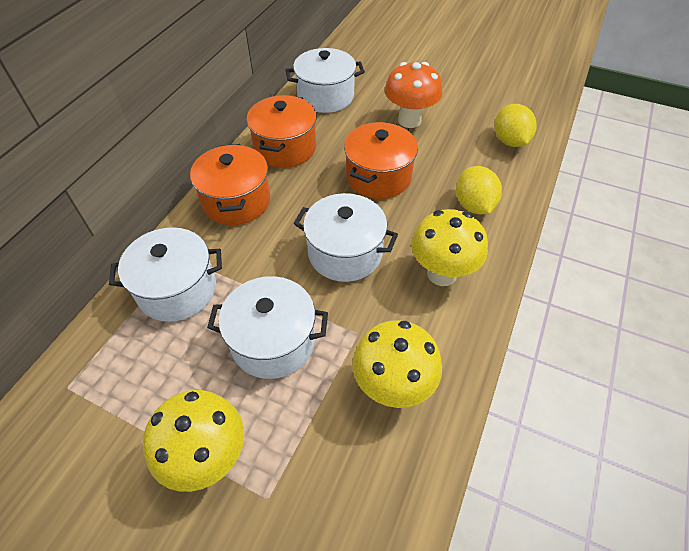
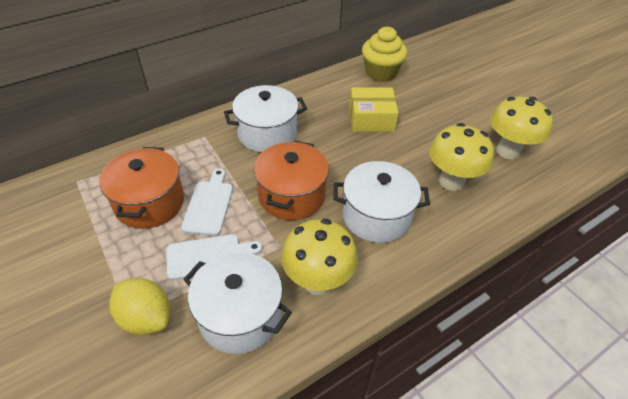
orange mushroom: [385,62,443,128] = 1 -> none = 0
orange pot: [190,144,270,225] [247,95,317,168] [344,122,418,199] = 3 -> [99,147,184,229] [254,141,329,220] = 2
white cutting board: none = 0 -> [166,234,262,280] [181,168,233,236] = 2
white pot: [109,227,222,322] [207,276,328,379] [286,48,365,113] [293,193,398,282] = 4 -> [183,252,292,354] [224,85,307,152] [333,161,430,243] = 3
yellow box: none = 0 -> [349,87,399,132] = 1
yellow cupcake: none = 0 -> [362,27,407,82] = 1
yellow lemon: [456,166,502,214] [495,104,537,147] = 2 -> [109,278,170,335] = 1

